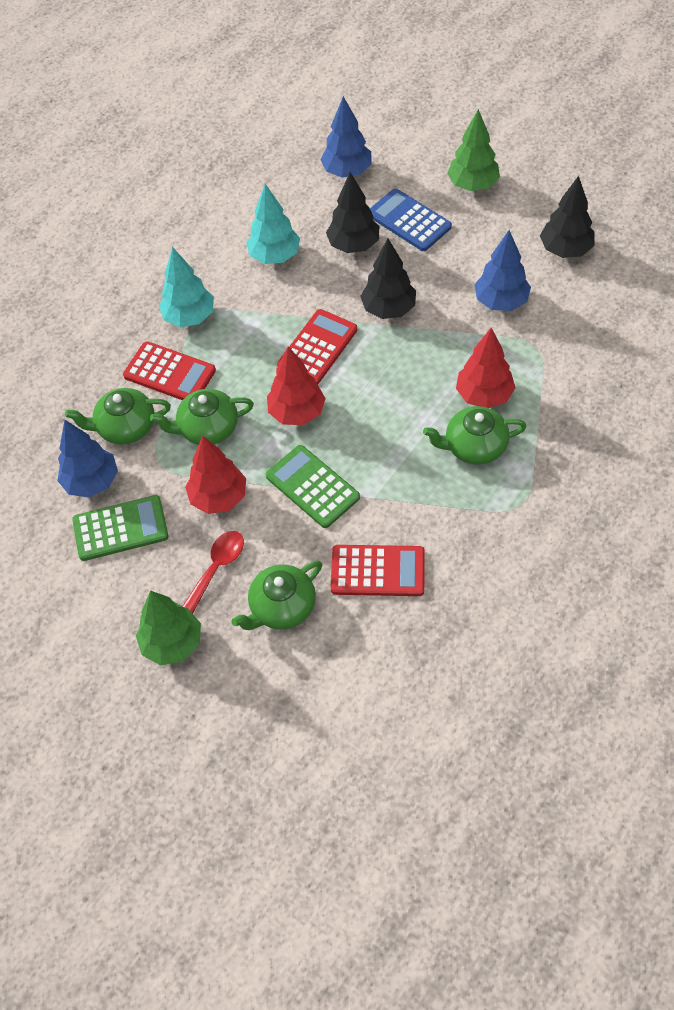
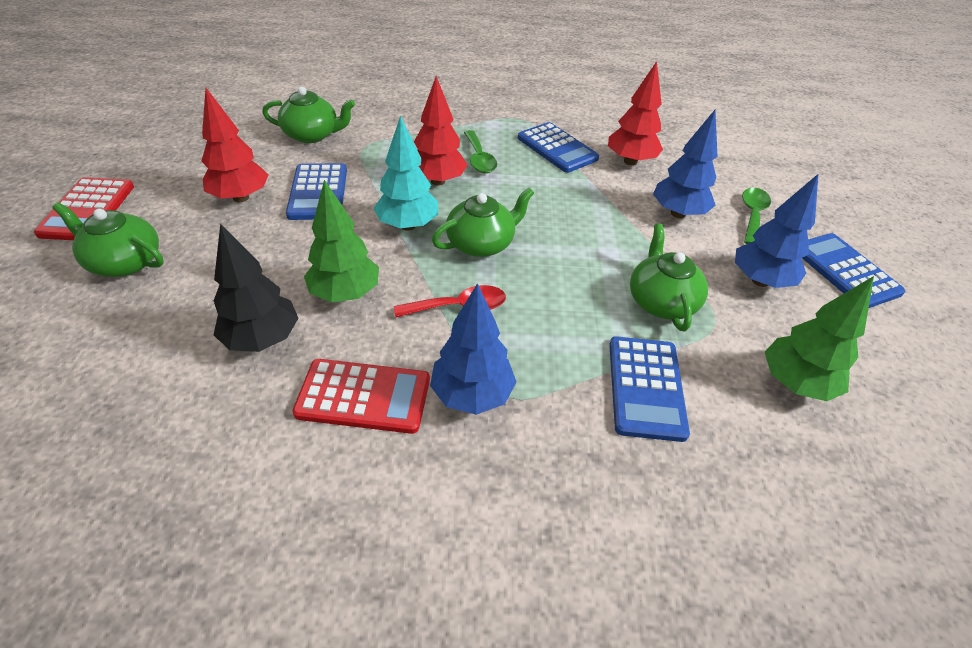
black tree: [326,172,379,253] [360,238,416,319] [540,176,595,258] = 3 -> [214,223,299,352] = 1
blue calculator: [370,189,452,251] = 1 -> [286,163,347,220] [518,122,599,173] [609,336,690,442] [802,233,905,308] = 4
green calculator: [72,495,168,561] [266,445,360,528] = 2 -> none = 0
green spoon: none = 0 -> [464,130,497,173] [742,187,771,244] = 2
red calculator: [123,341,216,400] [277,309,357,384] [331,545,425,596] = 3 -> [34,177,134,240] [292,359,430,434] = 2
turquoise tree: [159,247,214,327] [246,184,300,264] = 2 -> [373,115,438,231] = 1

